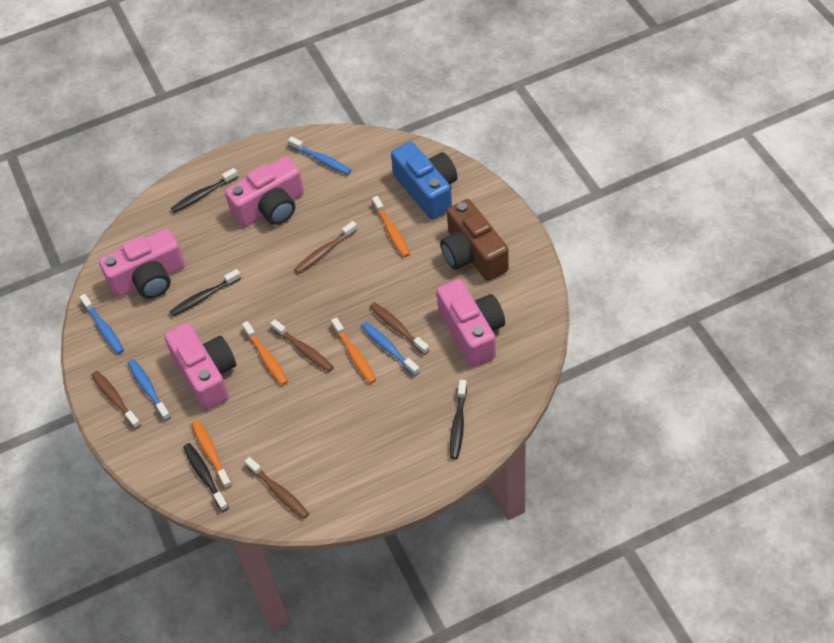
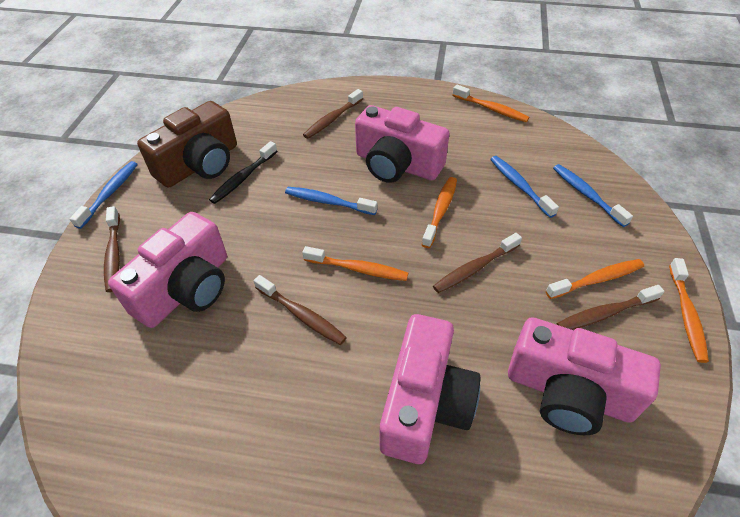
black toothbrush: [169,269,241,317] [171,168,238,213] [183,443,229,512] [450,380,467,459] = 4 -> [209,141,278,204] = 1
blue camera: [391,142,457,220] = 1 -> none = 0
orange toothbrush: [191,420,232,489] [242,321,288,386] [331,317,376,384] [372,196,410,257] = 4 -> [302,246,408,281] [422,177,457,248] [453,85,529,122] [546,259,644,299] [669,258,709,363] = 5

